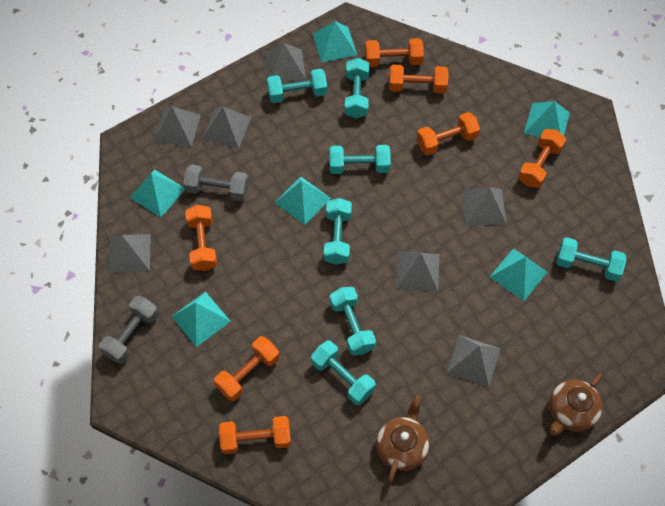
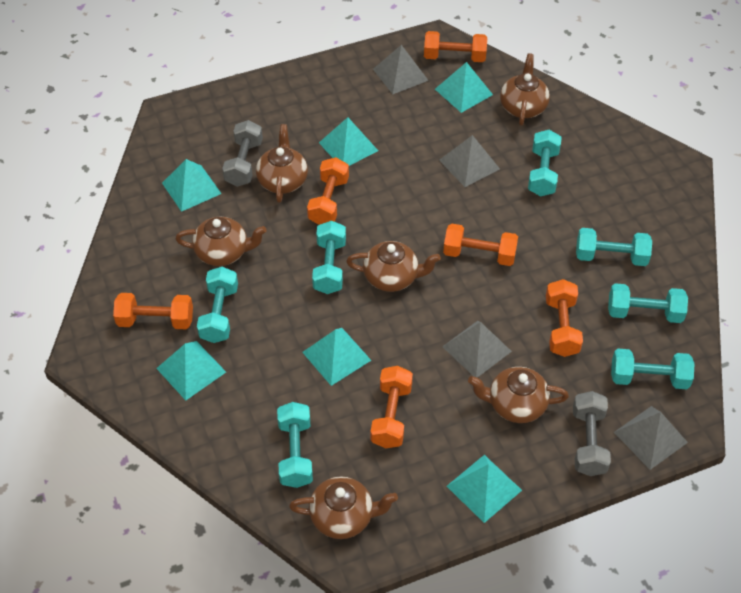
brown teapot: [376,395,430,484] [549,373,603,435] = 2 -> [176,217,267,266] [256,124,308,203] [289,476,398,539] [346,241,441,292] [468,367,569,423] [500,53,550,125] = 6
grey pyramid: [108,234,151,273] [154,106,201,147] [202,107,251,148] [265,43,306,82] [396,251,439,292] [447,335,501,387] [462,187,507,226] = 7 -> [373,45,429,94] [439,135,500,187] [442,321,512,378] [614,406,688,470] = 4
orange dumbbell: [185,205,217,271] [214,336,280,401] [219,416,291,454] [365,38,424,67] [389,65,449,94] [417,112,480,155] [518,129,566,188] = 7 -> [113,293,193,329] [307,157,349,225] [371,366,413,448] [424,31,487,62] [443,224,518,266] [546,279,583,357] = 6

